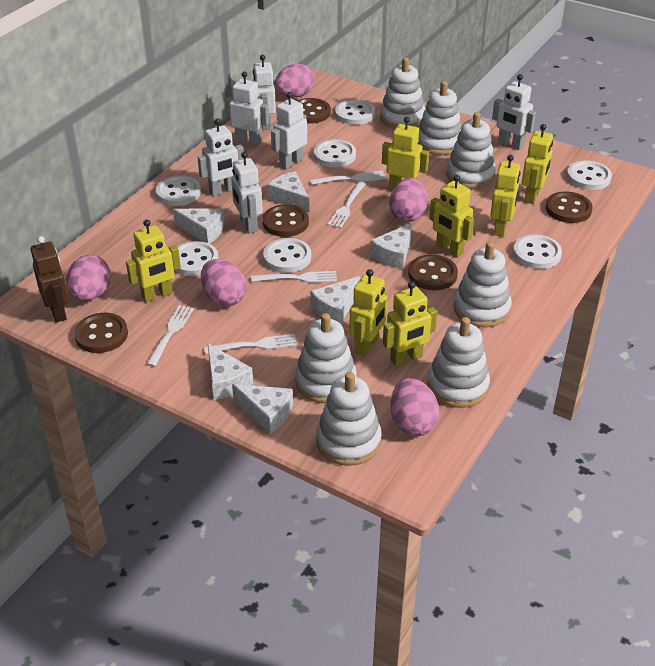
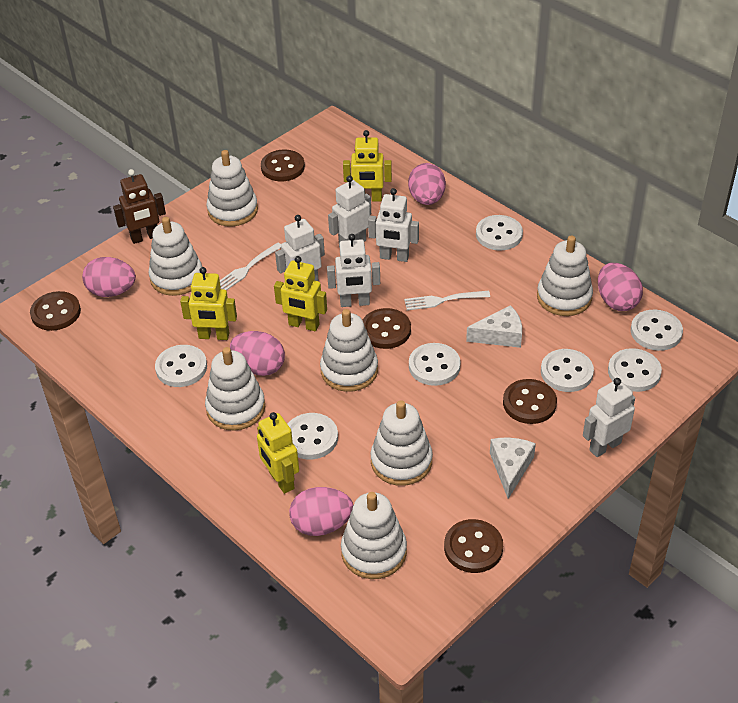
white cheese: [173,208,224,244] [208,343,253,400] [232,384,293,434] [267,171,309,213] [310,276,360,324] [370,223,412,269] = 6 -> [466,305,522,348] [490,438,536,499] = 2
white fork: [146,305,194,367] [204,334,297,354] [251,271,337,283] [310,171,386,185] [328,182,366,228] = 5 -> [220,242,281,291] [404,291,490,310] = 2
white robot: [198,119,244,196] [226,72,269,146] [231,152,263,233] [253,55,276,130] [271,92,307,169] [492,74,536,150] = 6 -> [275,215,325,281] [327,234,380,307] [328,176,371,248] [368,188,419,262] [583,378,635,457] = 5
yellow robot: [126,219,181,302] [349,269,387,357] [382,117,429,189] [383,281,437,366] [429,175,474,257] [490,155,521,237] [522,124,553,204] = 7 -> [180,267,237,340] [257,412,299,494] [274,256,327,331] [343,130,392,202] = 4

